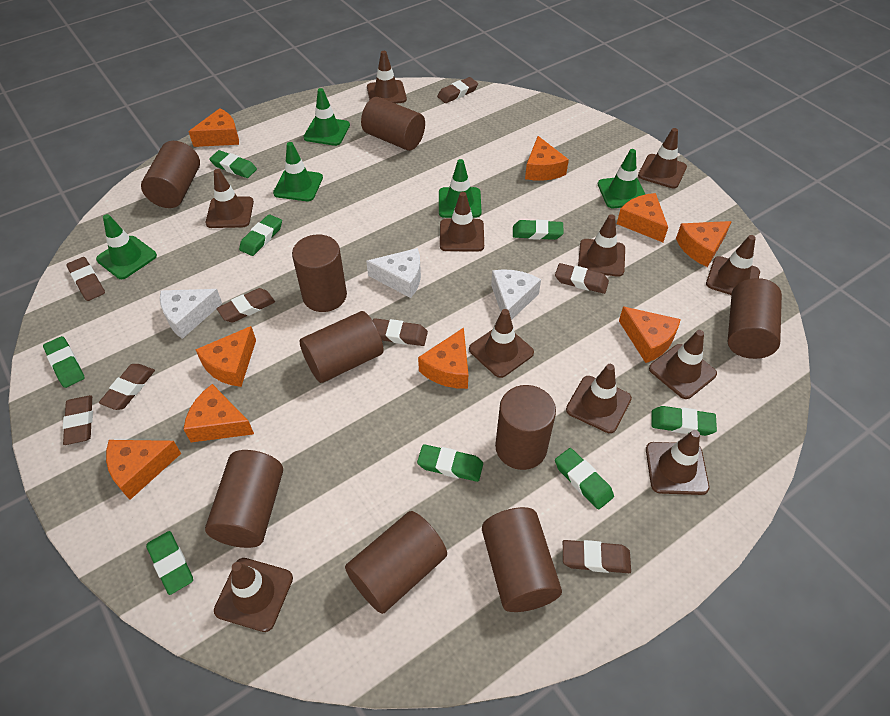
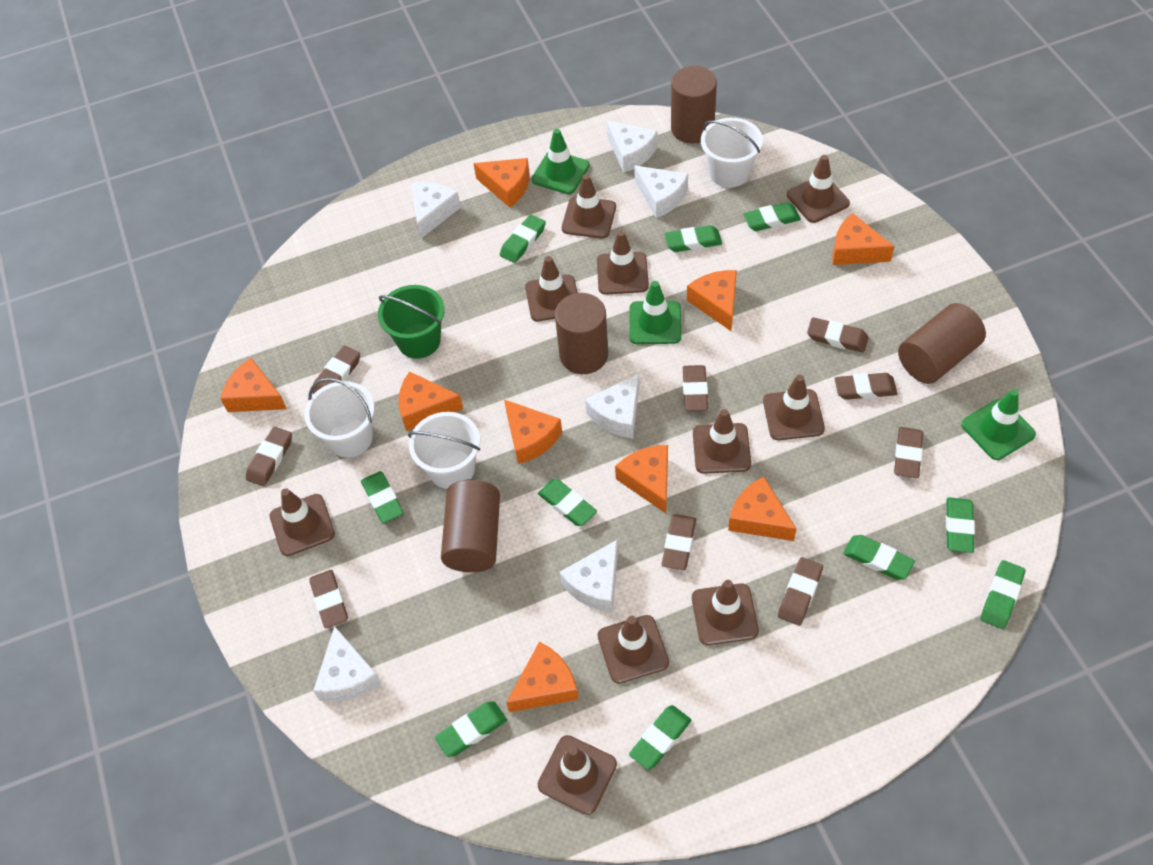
brown cylinder: [141,141,200,208] [205,450,283,548] [292,235,347,312] [300,311,384,383] [345,511,447,614] [361,97,425,151] [482,507,562,612] [495,385,556,470] [728,278,782,359] = 9 -> [441,480,500,572] [555,293,608,374] [671,66,717,144] [898,303,986,384] = 4
brown eraser: [63,395,93,445] [66,257,105,301] [99,364,155,410] [216,288,275,323] [373,318,428,346] [437,77,478,103] [555,263,609,294] [563,540,631,573] = 8 -> [246,427,292,486] [309,570,348,628] [312,346,360,394] [662,514,696,570] [683,365,708,411] [778,557,823,626] [807,317,869,353] [835,373,898,400] [894,427,923,478] = 9
brown traffic cone: [206,169,254,228] [214,558,293,632] [367,51,407,104] [440,192,484,251] [469,309,534,378] [566,364,632,433] [578,214,625,277] [638,128,687,188] [646,430,709,495] [649,330,717,399] [706,235,760,295] = 11 -> [270,488,335,556] [525,256,578,321] [538,735,617,815] [562,174,616,238] [597,231,649,295] [598,615,669,683] [692,580,759,645] [693,409,751,474] [763,375,825,440] [787,155,850,223] = 10
green bucket: none = 0 -> [378,285,444,359] = 1
green eraser: [43,336,85,388] [146,531,193,595] [209,150,257,178] [239,214,282,256] [417,444,483,482] [513,220,564,240] [555,448,614,510] [651,406,717,436] = 8 -> [361,471,404,523] [435,701,507,757] [500,214,546,263] [538,479,597,526] [629,705,691,770] [664,225,722,252] [743,202,801,231] [843,535,915,580] [946,497,975,553] [980,560,1025,629] = 10
green traffic cone: [96,214,157,279] [273,142,323,201] [303,88,350,146] [439,159,482,218] [598,149,645,208] = 5 -> [531,129,590,194] [629,281,681,344] [961,389,1036,460] = 3
white bucket: none = 0 -> [304,378,375,458] [408,412,480,489] [701,118,763,188] = 3
white cheese: [160,289,222,339] [366,248,421,298] [491,269,541,320] = 3 -> [313,626,381,702] [411,182,461,238] [560,540,618,612] [585,373,639,438] [606,120,658,173] [634,165,688,218] = 6

